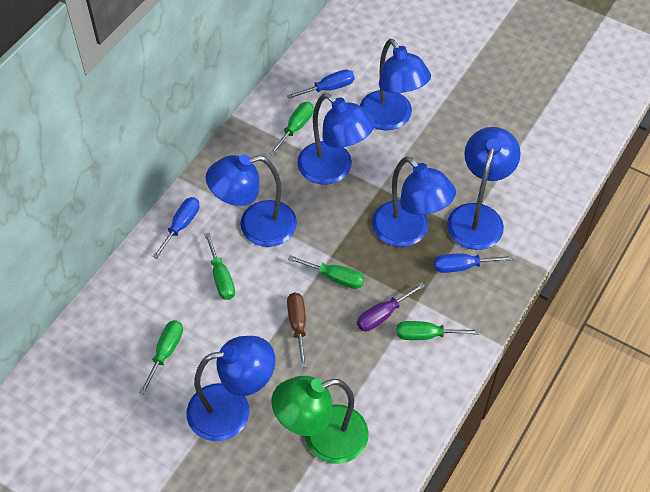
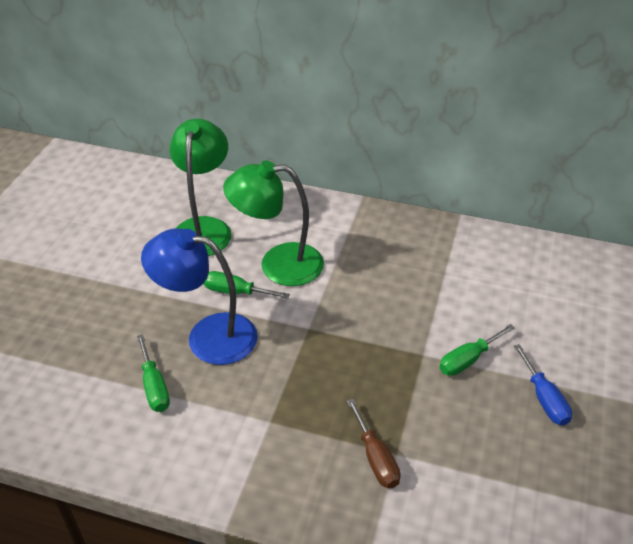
blue lamp: [187,336,275,441] [206,154,297,247] [297,93,375,185] [360,39,431,130] [372,157,456,247] [447,127,521,250] = 6 -> [141,228,258,365] = 1
blue screwdriver: [152,197,199,259] [287,69,354,99] [434,254,514,273] = 3 -> [514,344,572,425] = 1
green lamp: [272,376,369,464] = 1 -> [170,119,231,256] [223,160,324,286] = 2
green screwdriver: [139,320,183,395] [204,233,235,300] [270,102,314,155] [288,255,364,289] [397,321,480,340] = 5 -> [137,334,170,412] [204,271,290,299] [439,324,515,376] = 3
purple screwdriver: [357,282,425,331] = 1 -> none = 0

